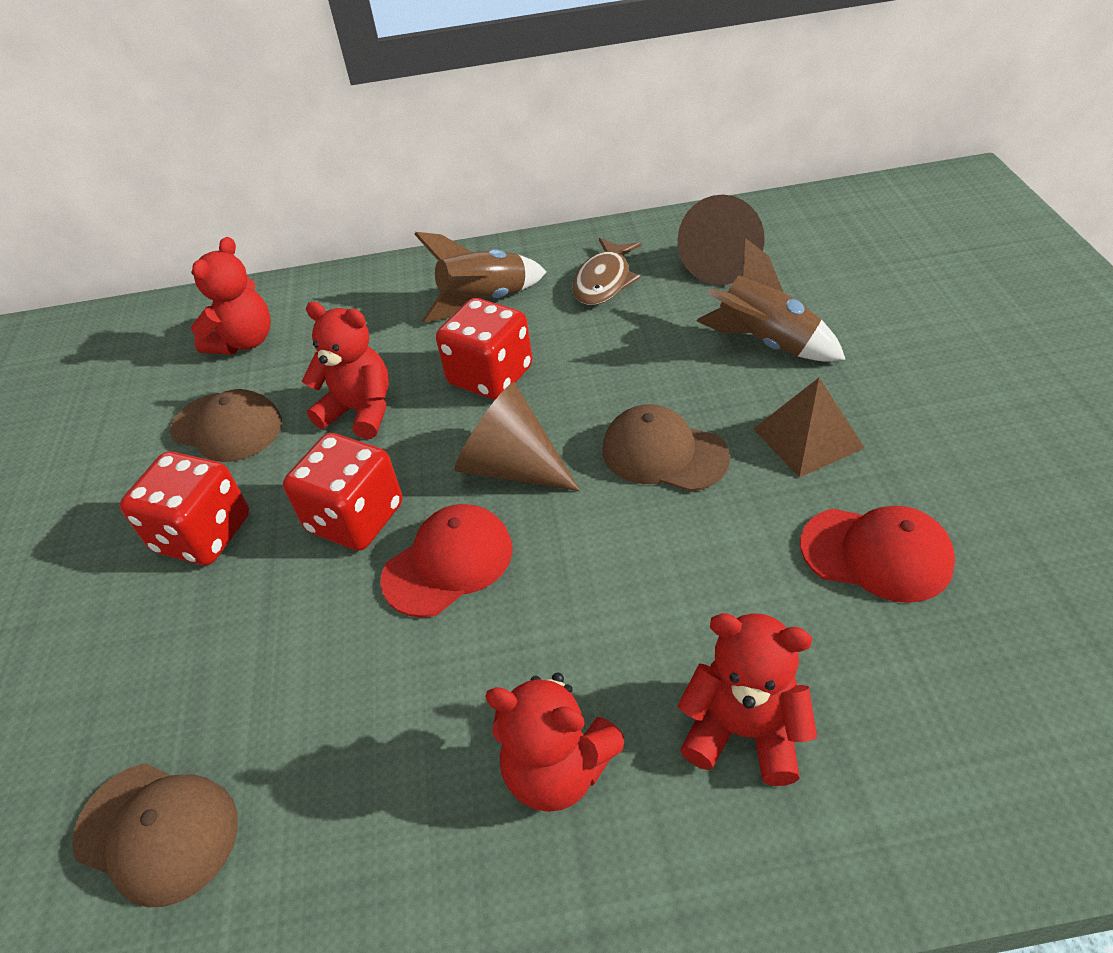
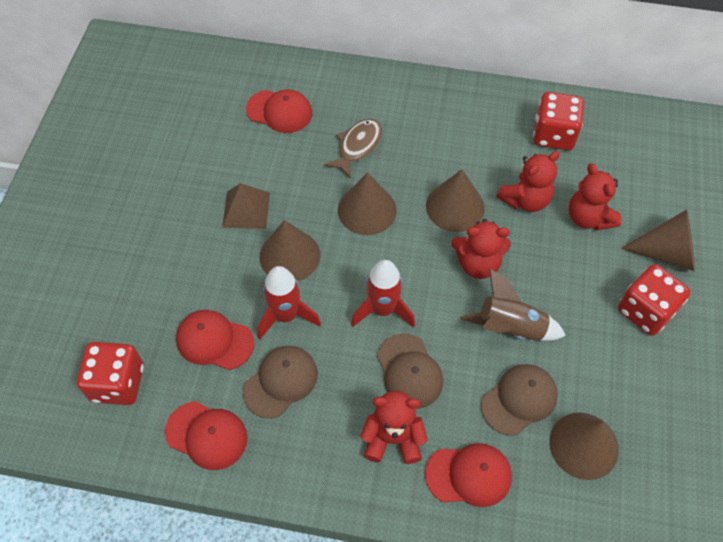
brown cone: [454,382,580,491] [678,195,765,285] = 2 -> [259,220,320,281] [338,172,397,235] [426,169,485,232] [549,413,619,480] [621,209,695,271] = 5
brown rocket: [414,232,546,323] [697,238,845,361] = 2 -> [460,269,566,341] = 1
red cap: [380,504,513,617] [800,506,955,603] = 2 -> [165,401,247,470] [176,310,254,370] [246,89,312,133] [425,443,512,507] = 4
red rocket: none = 0 -> [257,266,321,340] [351,260,415,328] = 2

